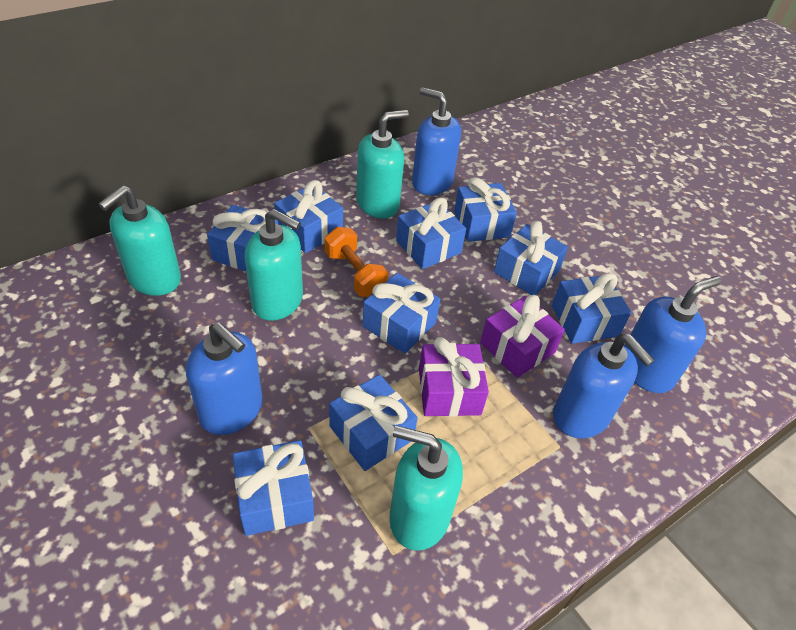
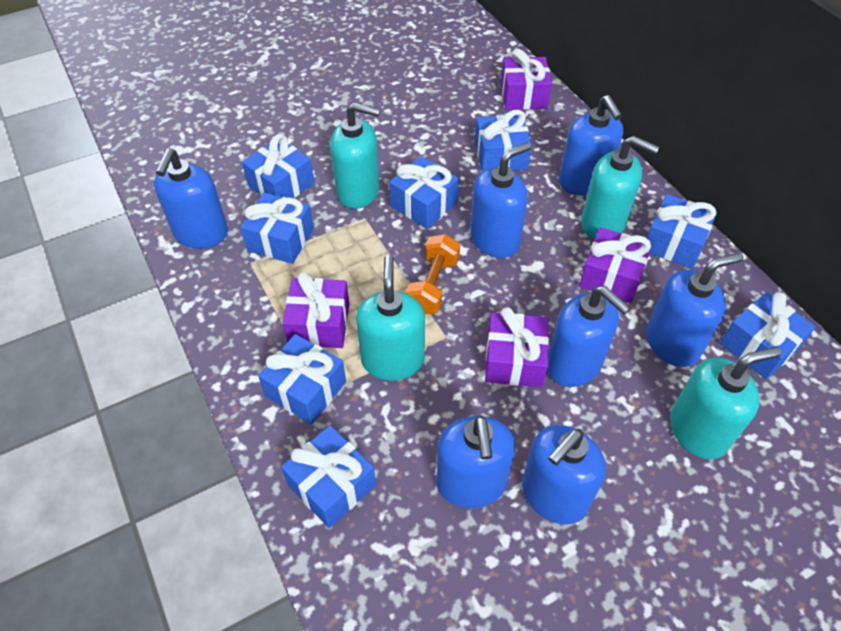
blue gift: [207,205,278,272] [232,440,314,536] [274,180,343,253] [329,374,418,471] [362,273,440,354] [396,197,466,269] [454,177,517,242] [494,221,568,295] [552,272,631,344] = 9 -> [240,193,314,264] [242,134,314,198] [258,334,346,424] [281,425,376,528] [389,156,459,229] [475,110,532,171] [647,194,717,268] [720,292,816,379] = 8
blue soap dispenser: [186,322,263,435] [412,87,461,195] [553,334,655,438] [624,276,721,393] = 4 -> [154,149,228,249] [436,415,515,508] [470,142,531,258] [522,425,606,524] [547,286,631,387] [559,95,623,196] [646,253,743,367] = 7
purple gift: [419,337,489,417] [480,295,565,378] = 2 -> [283,272,349,348] [485,307,549,387] [501,49,552,110] [579,227,652,303] = 4

